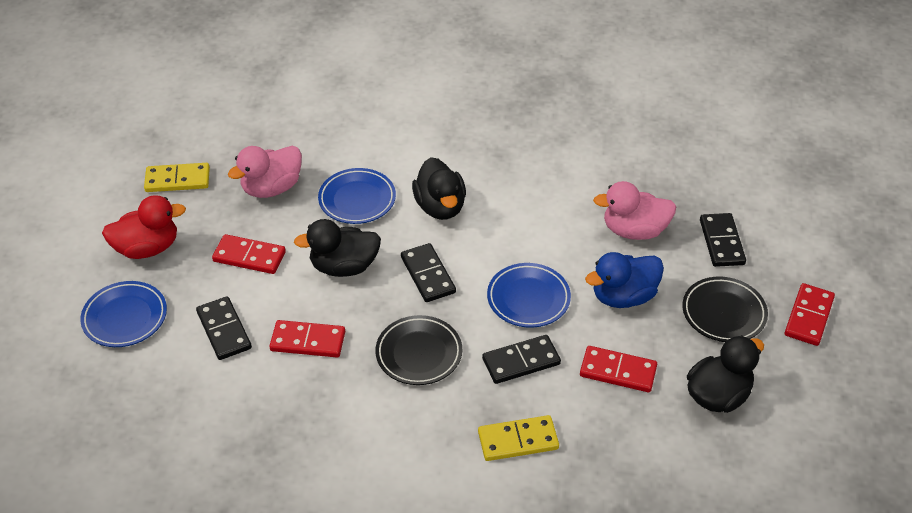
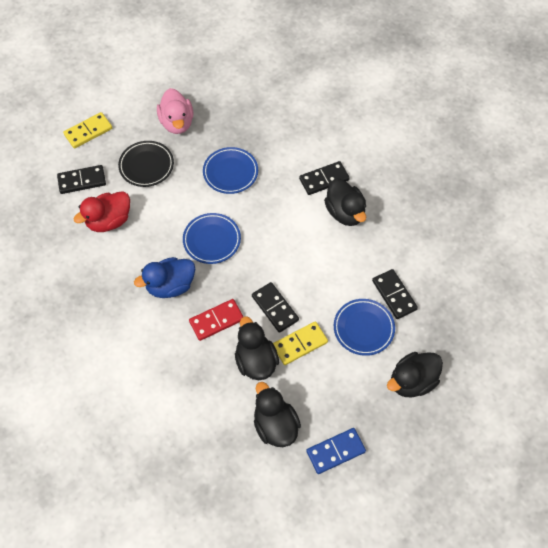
black duck: [294,219,381,277] [412,157,466,220] [687,335,764,413] = 3 -> [235,317,279,380] [254,382,301,447] [324,179,366,226] [387,352,443,397] = 4
black plate: [375,315,462,385] [682,277,768,342] = 2 -> [118,141,174,187] = 1
blue domino: none = 0 -> [306,428,366,474] = 1
pink duck: [228,146,302,198] [593,181,676,240] = 2 -> [157,88,193,134] = 1
red domino: [212,234,286,274] [269,320,345,357] [580,346,657,392] [785,283,835,346] = 4 -> [189,299,244,341] = 1

